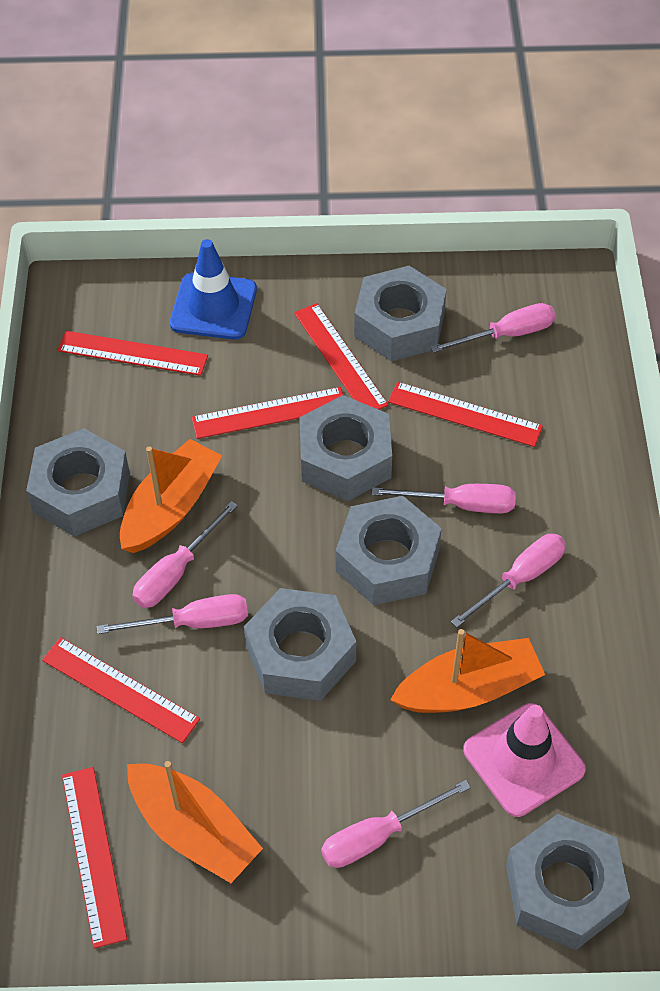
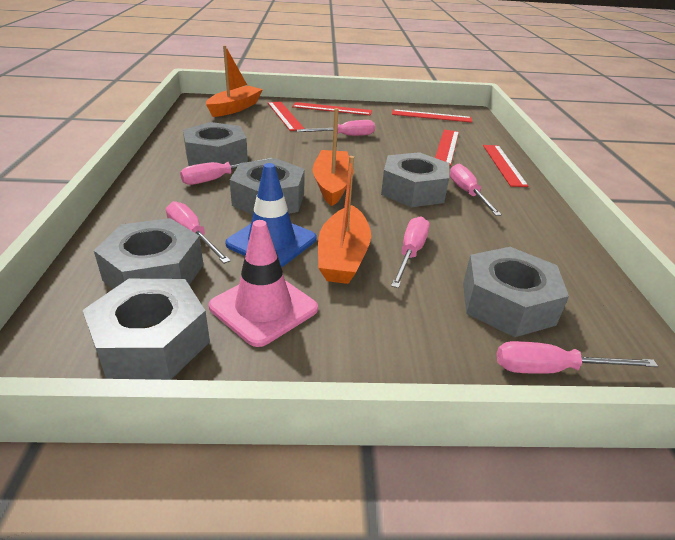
red ruler: [42,637,200,743] [58,331,208,376] [62,767,127,949] [192,387,343,439] [294,303,388,410] [388,382,543,447] = 6 -> [268,101,305,131] [292,102,372,115] [392,109,472,123] [435,129,459,166] [483,145,529,187] = 5

